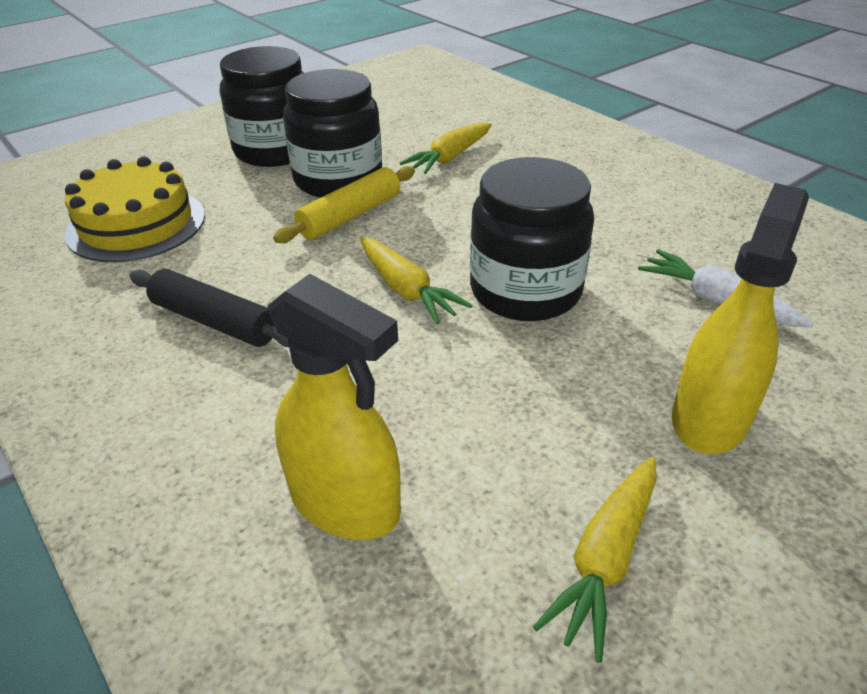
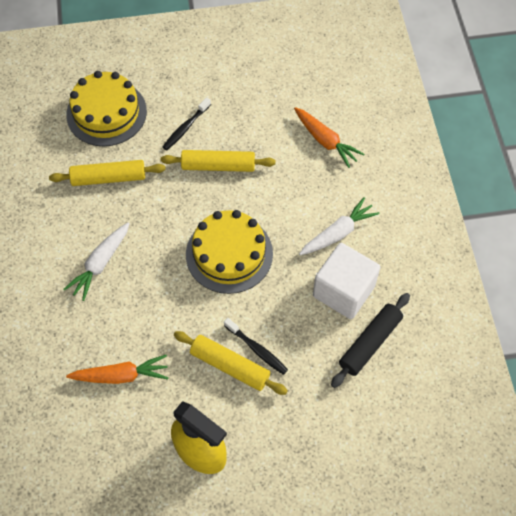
black jar: [220,46,304,167] [283,69,382,198] [470,157,594,321] = 3 -> none = 0
black toothbrush: none = 0 -> [163,97,211,150] [224,318,288,375] = 2
orange carrot: none = 0 -> [66,355,169,384] [294,107,365,168] = 2
white carrot: [638,249,814,328] = 1 -> [64,222,130,301] [299,197,380,255] = 2
white cube: none = 0 -> [313,243,381,319] = 1
yellow cake: [65,156,205,262] = 1 -> [66,71,147,146] [186,210,273,294] = 2
yellow carrot: [360,237,473,324] [400,123,492,174] [533,457,657,663] = 3 -> none = 0
yellow rolling pin: [273,166,415,243] = 1 -> [49,160,166,186] [161,150,276,172] [174,331,288,395] = 3
yellow spray bottle: [268,274,401,540] [672,183,809,454] = 2 -> [171,401,227,474] = 1

